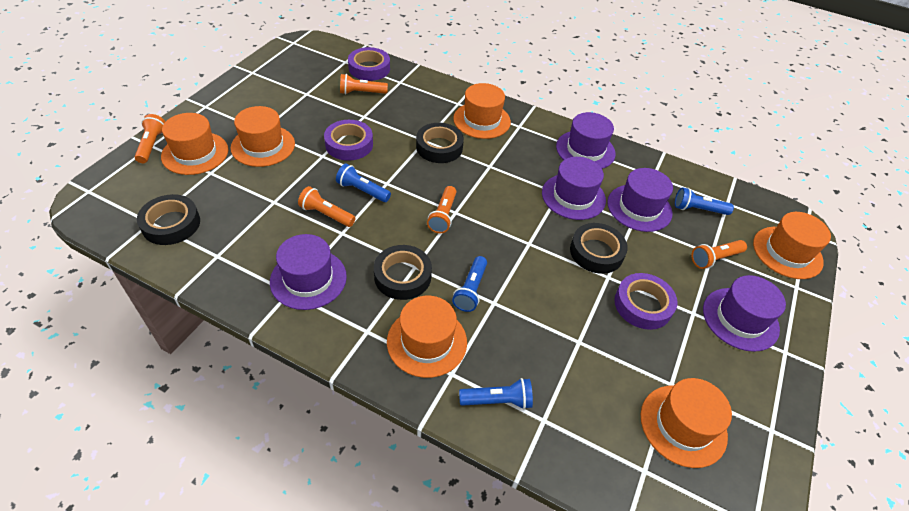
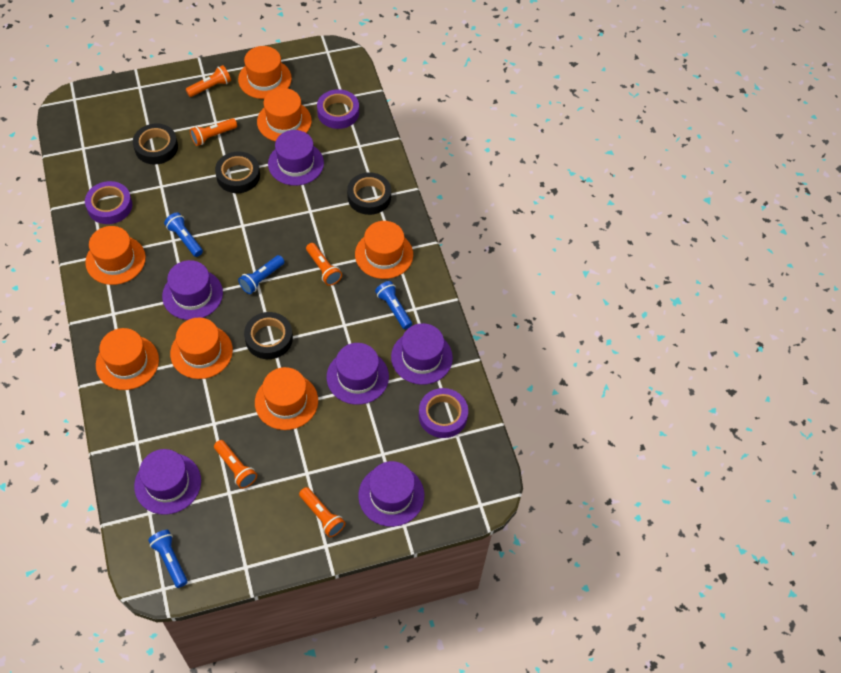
orange hat: [161,113,228,175] [230,106,295,167] [387,296,467,378] [453,83,511,139] [641,378,732,468] [753,212,831,279] = 6 -> [85,226,146,285] [96,328,159,390] [170,318,233,379] [238,46,292,99] [255,367,318,430] [257,88,312,141] [355,221,413,279] = 7
purple hat: [270,234,347,310] [542,157,606,220] [556,112,616,169] [607,168,673,232] [703,275,786,352] = 5 -> [134,449,201,515] [162,260,223,320] [268,130,324,186] [327,343,389,405] [358,461,424,527] [391,323,453,385] = 6

